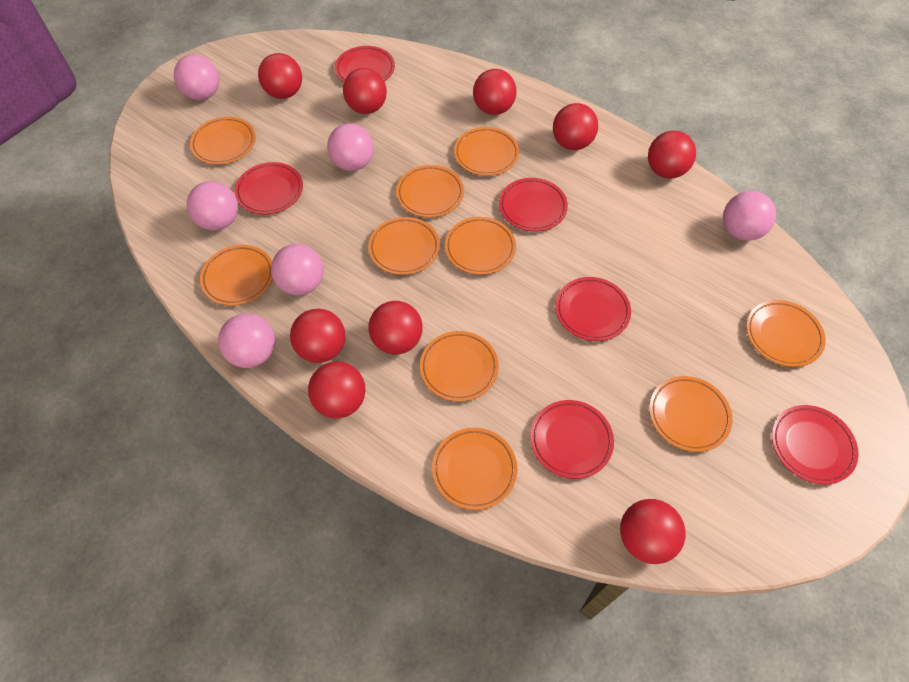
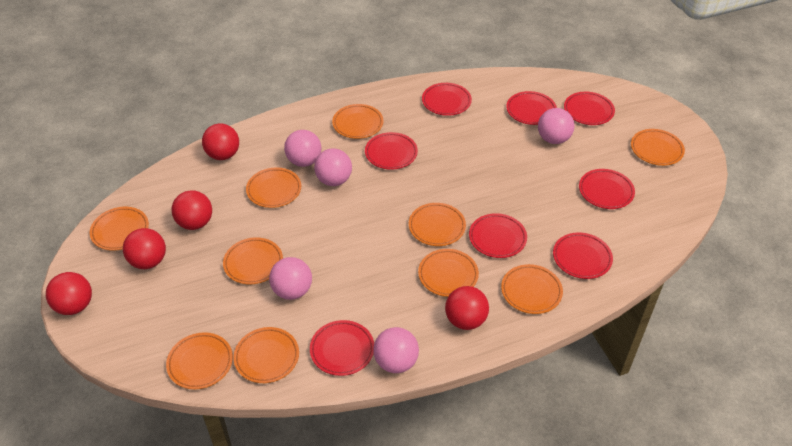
pink ball: [174,54,219,100] [187,181,238,231] [218,314,275,368] [271,244,324,295] [327,123,374,171] [723,191,776,241] = 6 -> [269,257,312,300] [284,130,321,167] [314,149,352,186] [373,327,419,373] [538,108,574,144] = 5
red ball: [258,53,302,99] [290,309,346,363] [308,362,365,418] [343,68,387,114] [368,301,423,354] [473,69,516,115] [553,103,598,150] [620,499,686,564] [648,131,696,178] = 9 -> [46,272,92,315] [123,228,166,269] [171,190,212,230] [202,123,239,160] [445,286,489,330] = 5
red plate: [235,162,303,214] [335,46,395,82] [499,178,568,232] [530,400,614,479] [556,277,631,341] [772,405,859,484] = 6 -> [310,320,374,376] [365,132,418,170] [422,83,472,116] [469,213,527,258] [506,91,557,125] [553,232,613,279] [564,92,615,125] [579,169,635,209] = 8

